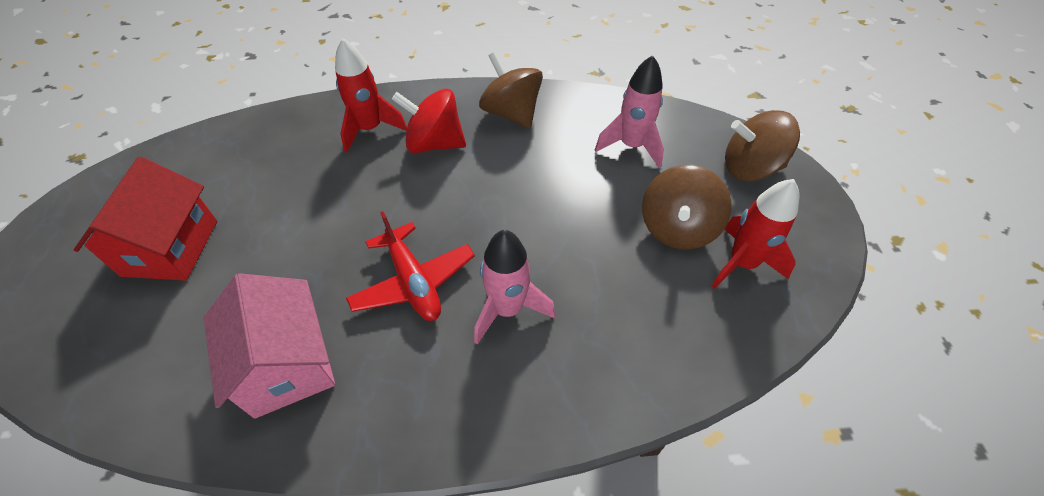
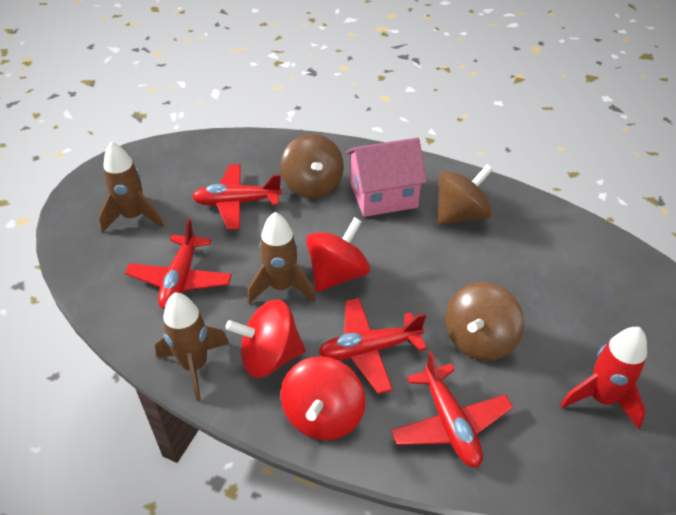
brown rocket: none = 0 -> [99,142,164,232] [155,292,229,402] [247,212,316,304] = 3
pink rocket: [474,230,555,344] [595,55,664,168] = 2 -> none = 0
red house: [74,156,217,281] = 1 -> none = 0
red plane: [346,211,475,321] = 1 -> [125,219,232,309] [192,164,282,230] [319,298,427,394] [391,351,513,468] = 4
red rocket: [335,38,407,152] [712,179,799,289] = 2 -> [560,327,647,429] = 1
red spinning top: [392,88,466,153] = 1 -> [226,299,306,378] [281,356,365,440] [306,217,370,292] = 3

